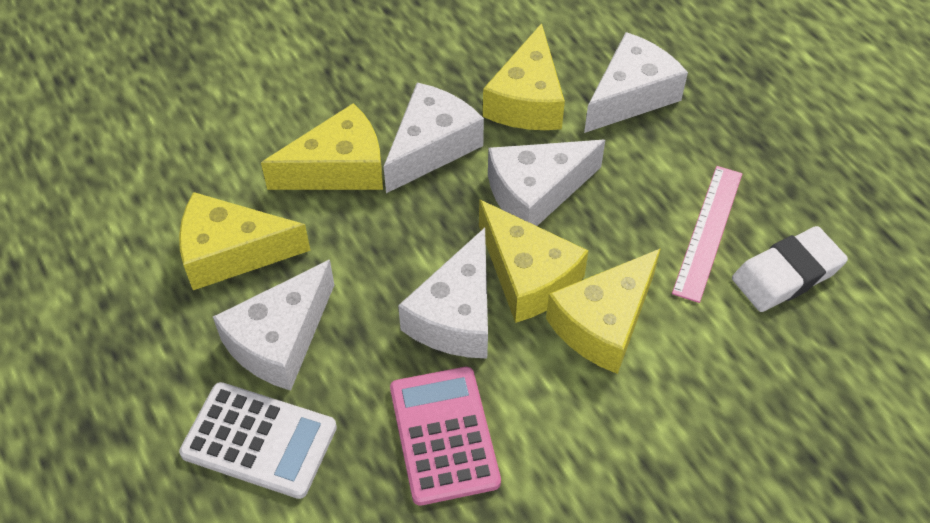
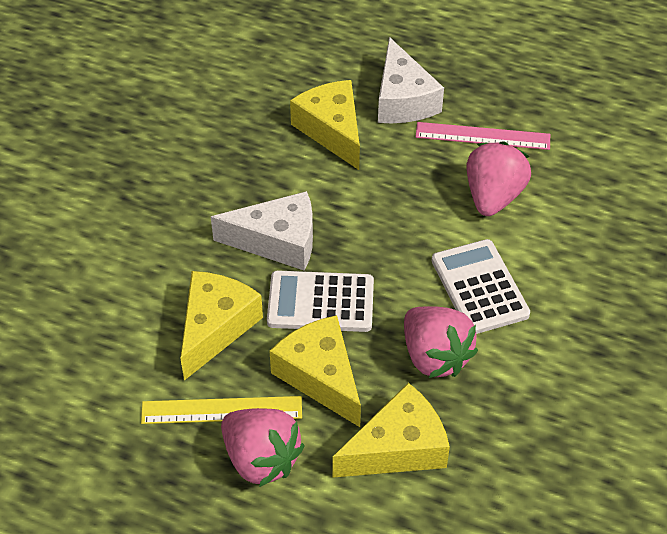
pink calculator: [390,367,501,506] = 1 -> none = 0
pink strawberry: none = 0 -> [221,408,305,487] [404,306,478,378] [466,141,531,216] = 3
white calculator: [179,382,337,499] = 1 -> [267,270,374,332] [432,239,530,334] = 2
white cheese: [213,260,334,391] [384,82,484,193] [398,228,488,359] [488,140,605,226] [584,32,688,133] = 5 -> [211,191,313,271] [378,37,444,123] = 2
white eraser: [732,226,848,312] = 1 -> none = 0
yellow cheese: [179,192,311,290] [261,103,383,190] [479,199,588,323] [483,23,565,130] [546,248,661,374] = 5 -> [180,271,263,380] [269,315,361,427] [290,80,360,170] [333,383,450,478] = 4
yellow ruler: none = 0 -> [141,396,302,424] = 1

